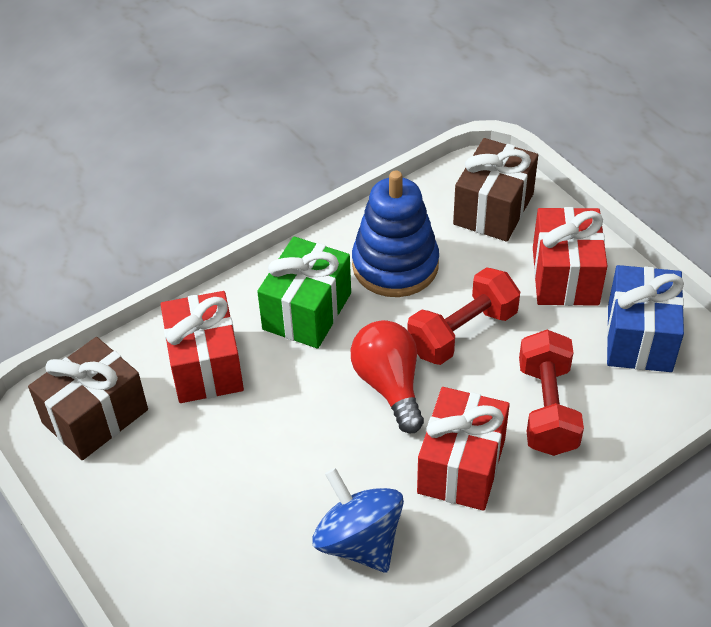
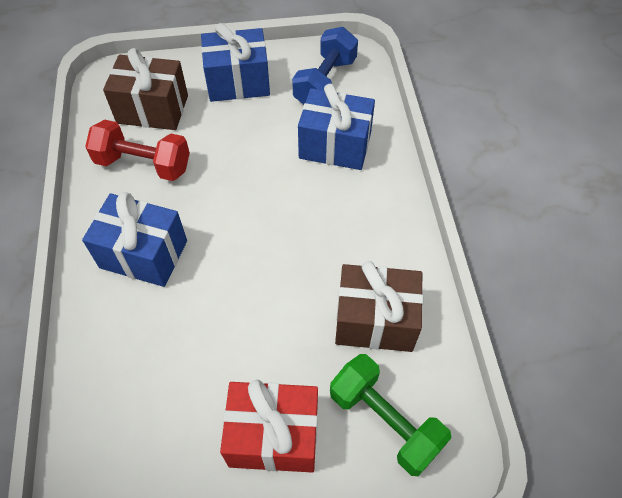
blue dumbbell: none = 0 -> [292,27,358,105] = 1
blue gift: [607,265,684,372] = 1 -> [82,192,187,287] [201,23,270,102] [298,84,375,170] = 3
blue spinning top: [312,468,404,573] = 1 -> none = 0
blue stacking toy: [352,170,439,297] = 1 -> none = 0
green dumbbell: none = 0 -> [330,354,452,476] = 1
green gift: [257,236,351,349] = 1 -> none = 0
red dumbbell: [407,267,520,365] [519,330,584,456] = 2 -> [85,120,190,181] = 1
red gift: [161,291,244,403] [417,387,510,511] [533,207,607,306] = 3 -> [220,380,318,472] = 1
red light bulb: [351,320,424,434] = 1 -> none = 0

